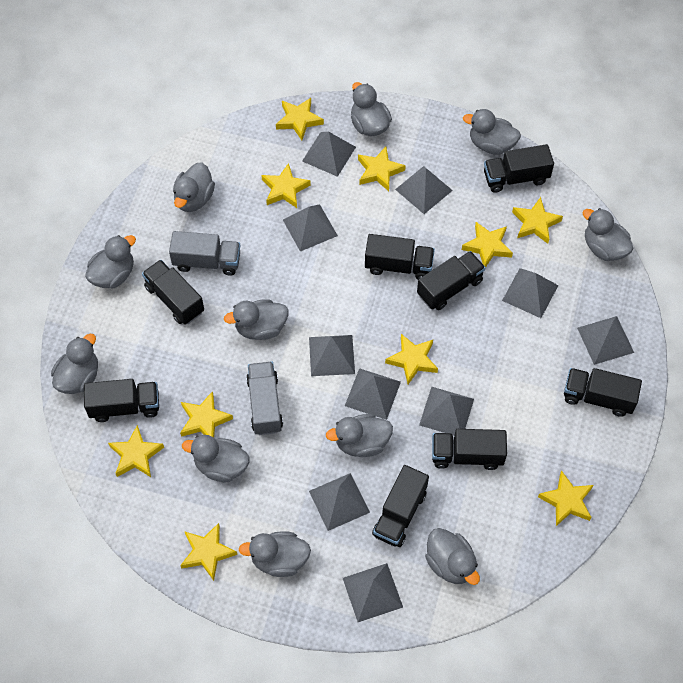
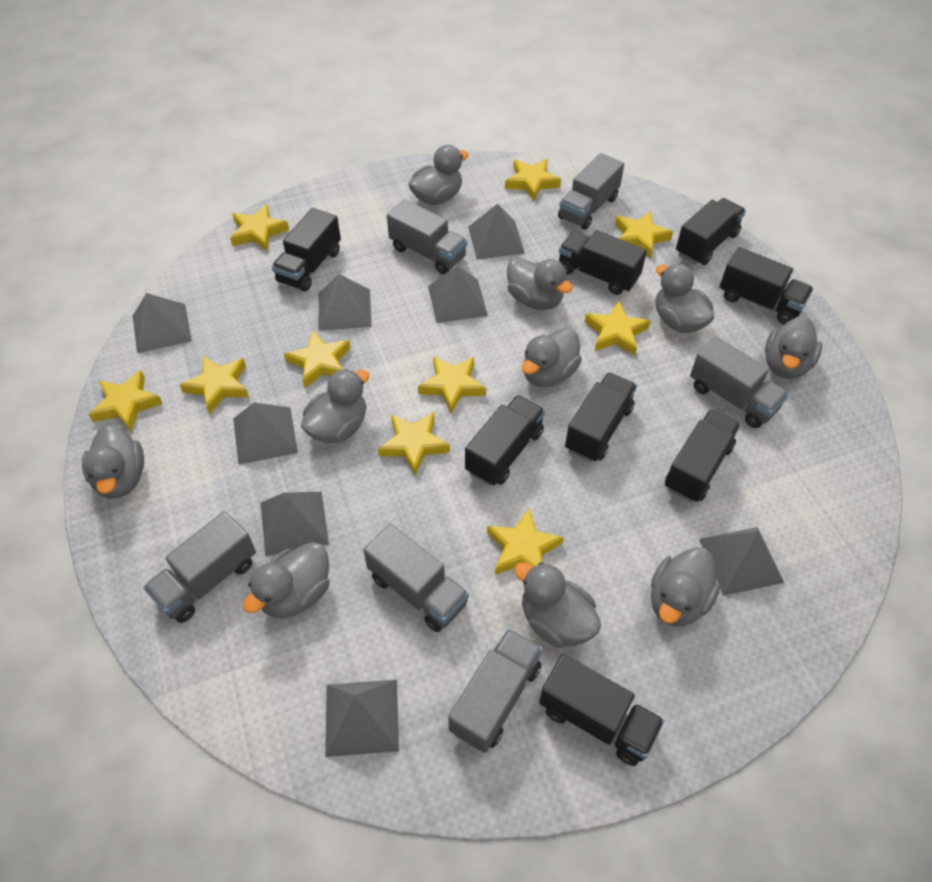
grey duck: [51,334,98,394] [85,235,136,288] [173,162,215,212] [182,435,250,482] [224,299,289,340] [239,531,311,577] [326,414,393,457] [351,82,392,136] [425,528,480,585] [463,109,521,155] [582,208,634,261] = 11 -> [82,424,144,499] [243,542,330,619] [301,369,370,443] [408,145,469,205] [507,257,573,310] [514,562,601,648] [522,327,582,387] [651,547,720,626] [655,264,714,333] [765,316,822,379] = 10
grey pyramid: [283,204,338,252] [302,132,356,177] [309,335,355,376] [309,473,370,531] [343,563,403,622] [345,368,401,420] [395,166,453,214] [419,387,474,436] [502,268,558,318] [577,316,634,365] = 10 -> [133,293,192,353] [233,402,298,465] [260,492,329,556] [319,274,372,331] [325,680,399,757] [428,265,488,323] [468,204,525,259] [699,527,784,596] = 8
grey truck: [169,231,240,276] [246,361,283,435] = 2 -> [143,511,256,623] [363,524,469,632] [387,199,467,274] [448,629,543,753] [558,153,624,230] [690,337,789,428] = 6

